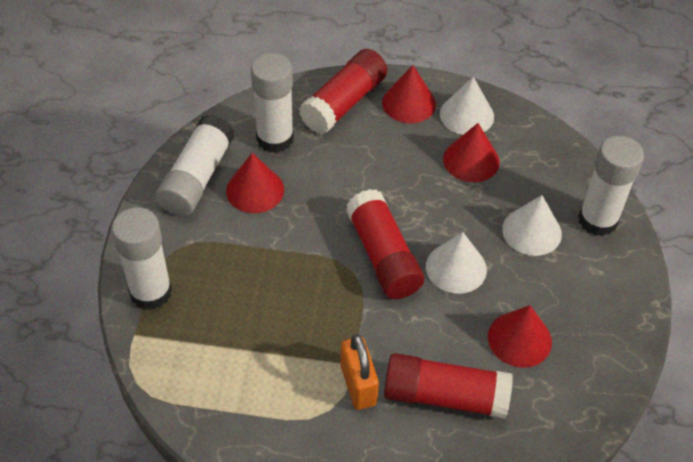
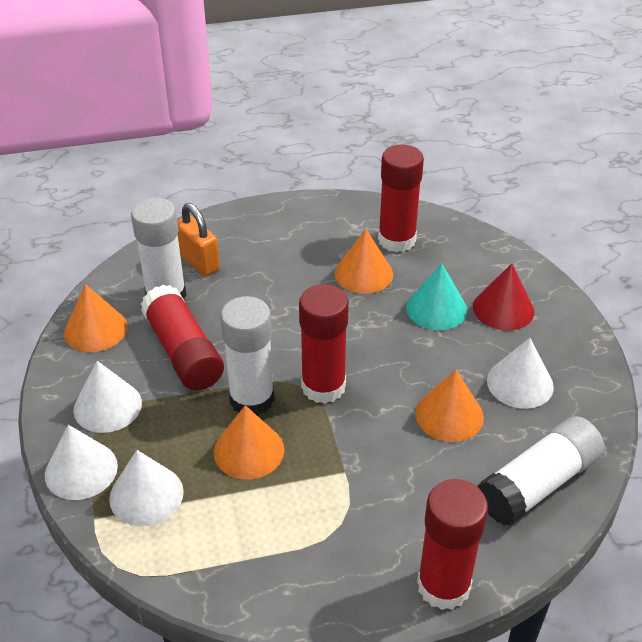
orange cone: none = 0 -> [64,284,127,352] [214,405,284,480] [335,229,393,294] [415,370,484,442] = 4
red cone: [226,153,284,213] [382,65,436,123] [443,123,500,182] [488,305,552,368] = 4 -> [473,264,534,330] = 1
red glue stick: [299,49,387,134] [346,189,424,299] [384,353,513,419] = 3 -> [141,285,224,390] [299,284,349,404] [378,145,424,252] [417,479,488,610] = 4
turquoise cone: none = 0 -> [406,263,467,330] = 1
white cone: [426,232,487,294] [440,77,494,135] [502,195,562,256] = 3 -> [45,425,118,500] [73,361,142,433] [109,450,184,526] [487,338,554,409] = 4
white glue stick: [112,207,172,310] [156,115,234,216] [251,53,294,153] [578,136,644,236] = 4 -> [131,198,187,301] [220,296,274,416] [477,416,604,526] = 3

